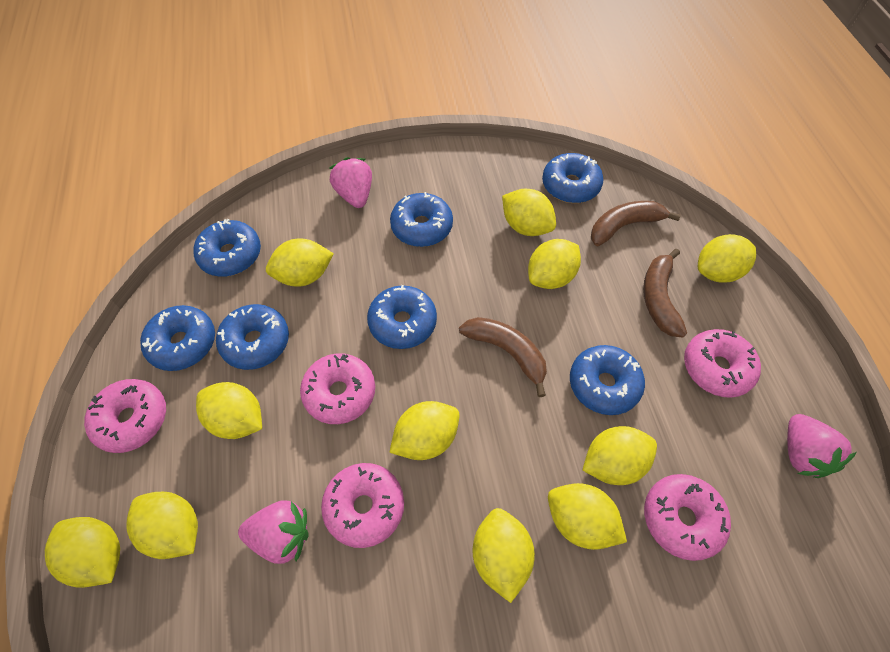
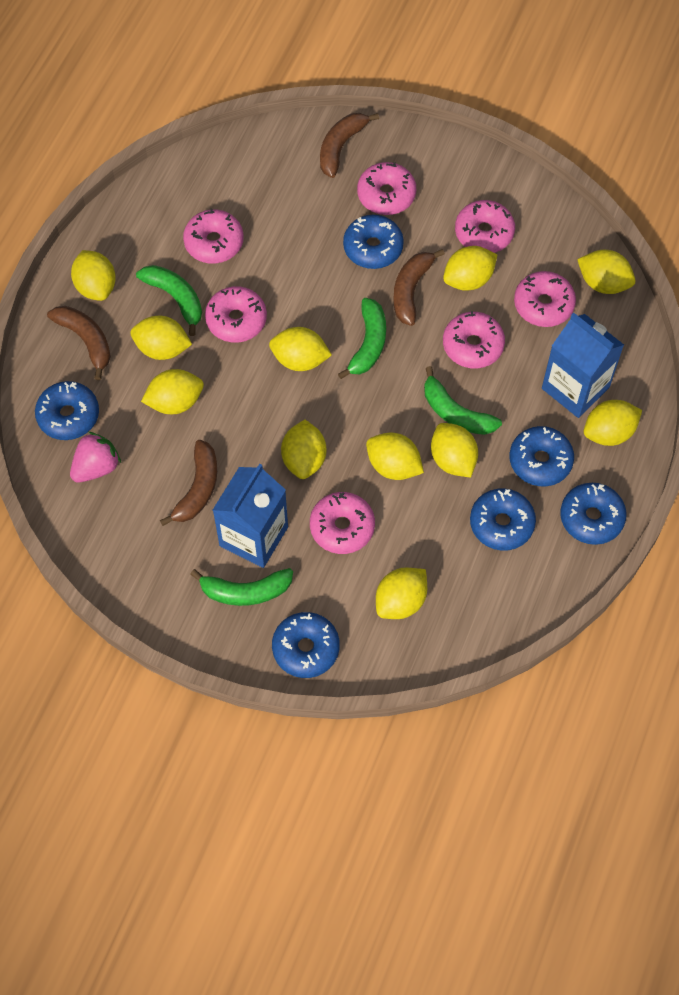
blue carton: none = 0 -> [213,464,288,568] [542,313,624,418] = 2
blue donut: [140,305,215,371] [193,219,261,277] [216,304,289,370] [367,285,437,349] [390,192,453,247] [542,153,603,203] [570,345,645,415] = 7 -> [35,381,99,440] [272,612,340,678] [343,215,404,269] [470,488,536,551] [510,426,574,487] [560,483,626,545] = 6
brown banana: [459,317,547,397] [591,201,681,247] [643,249,687,338] = 3 -> [47,306,111,380] [160,440,217,526] [320,113,379,178] [393,249,445,326] = 4
green banana: none = 0 -> [136,265,202,336] [190,568,293,606] [338,298,386,379] [424,366,502,435] = 4
pink donut: [84,379,166,453] [300,353,375,424] [321,463,404,548] [644,474,731,561] [684,329,761,398] = 5 -> [183,209,244,264] [205,286,267,343] [310,492,375,554] [357,162,416,215] [443,311,505,368] [455,200,515,253] [514,271,576,327] = 7
pink strawberry: [238,500,308,564] [330,157,372,208] [787,414,857,478] = 3 -> [70,432,121,483] = 1

